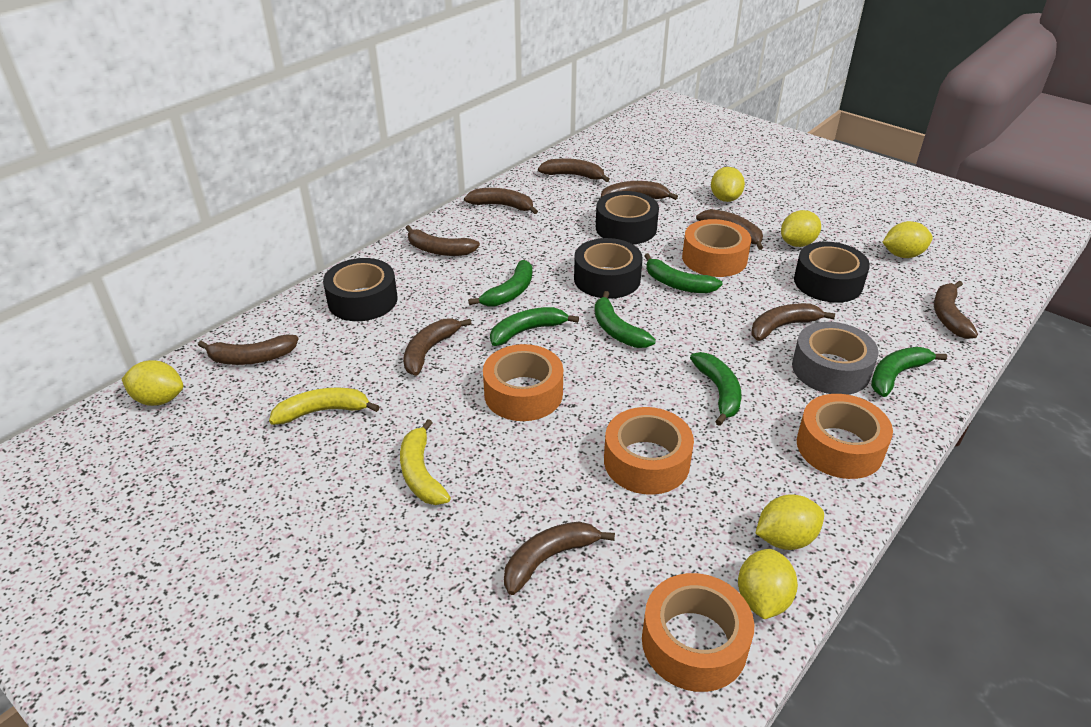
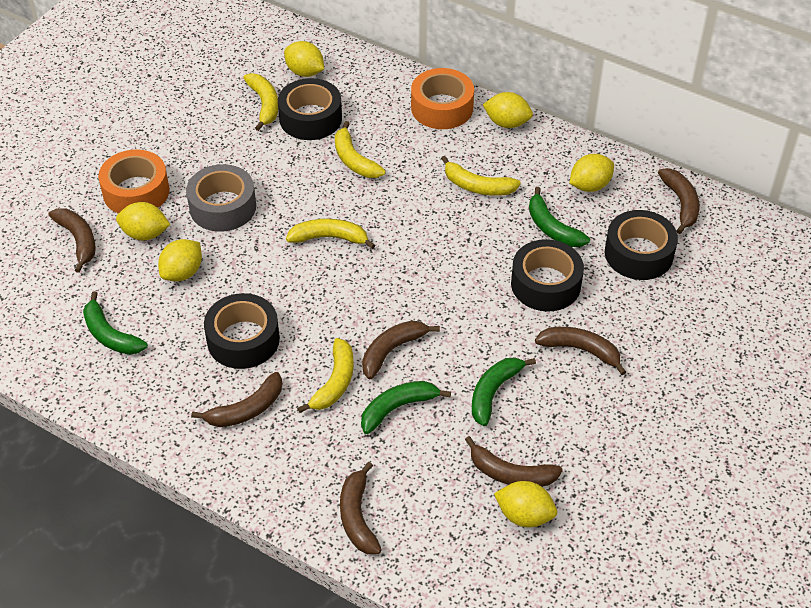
brown banana: [198,335,298,365] [403,318,472,376] [405,225,480,256] [464,188,538,214] [504,522,615,595] [538,158,610,182] [601,181,678,200] [696,209,763,250] [751,303,835,341] [934,281,978,339] = 10 -> [48,208,96,273] [191,372,282,427] [340,462,382,554] [362,321,440,379] [465,436,563,487] [535,327,626,375] [658,168,700,234] = 7
green banana: [468,260,532,307] [490,307,579,346] [594,291,656,348] [644,253,723,293] [690,352,742,426] [871,347,947,397] = 6 -> [83,291,148,355] [361,381,451,434] [472,357,536,426] [529,187,590,247] = 4
orange tape: [483,344,563,421] [604,407,694,495] [642,573,754,692] [682,219,751,277] [797,394,893,479] = 5 -> [98,150,170,214] [411,68,474,129] = 2
yellow banana: [269,387,380,425] [400,419,451,505] = 2 -> [243,73,278,131] [286,219,375,249] [297,338,354,413] [335,121,386,178] [441,156,521,196] = 5

